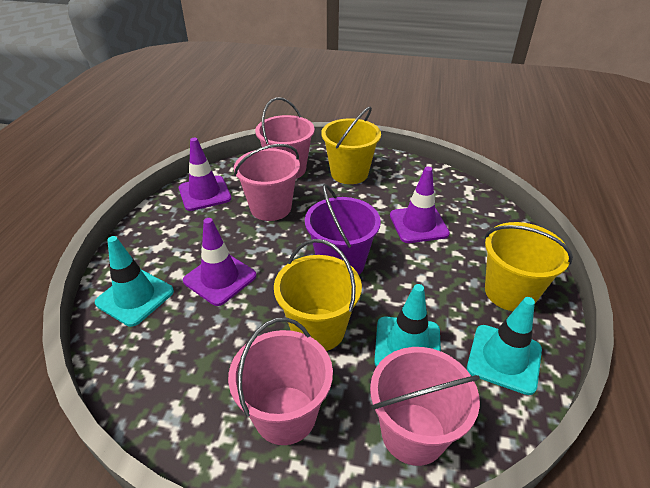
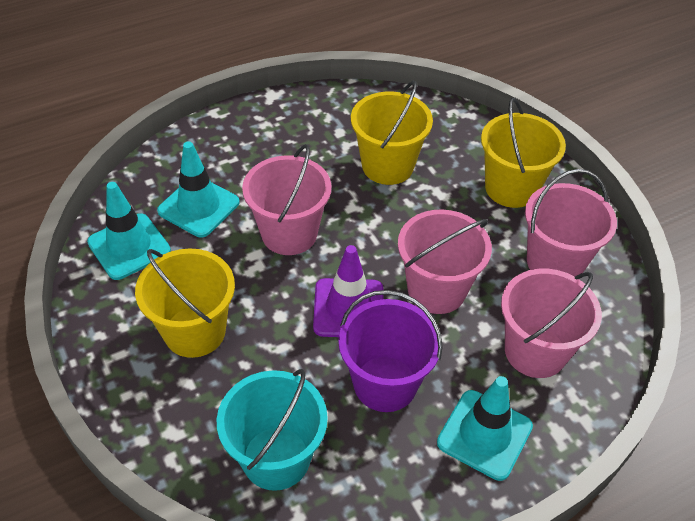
purple traffic cone: [179,138,231,211] [183,218,256,306] [390,167,450,243] = 3 -> [313,245,384,337] = 1
turquoise bucket: none = 0 -> [217,369,328,491] = 1

